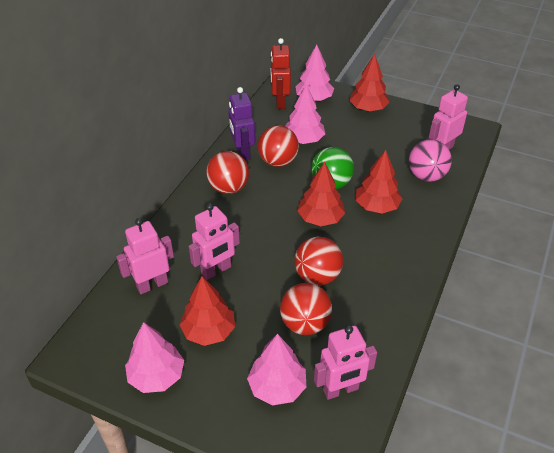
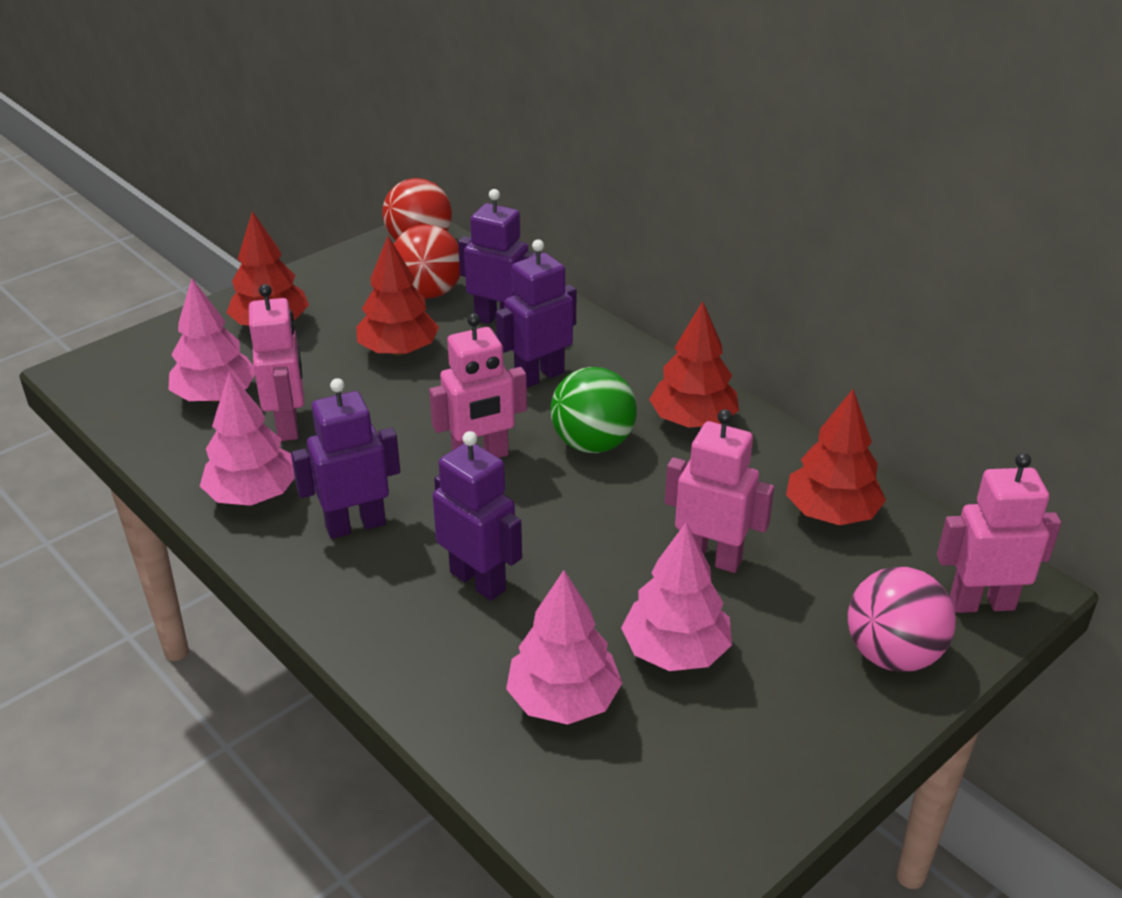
purple robot: [228,87,255,161] = 1 -> [291,378,400,539] [432,431,522,601] [458,189,536,324] [496,239,576,388] = 4
red ball: [206,151,249,194] [258,126,299,167] [280,283,332,335] [294,236,343,285] = 4 -> [382,178,452,240] [394,224,460,299] = 2
red robot: [270,38,291,109] = 1 -> none = 0

